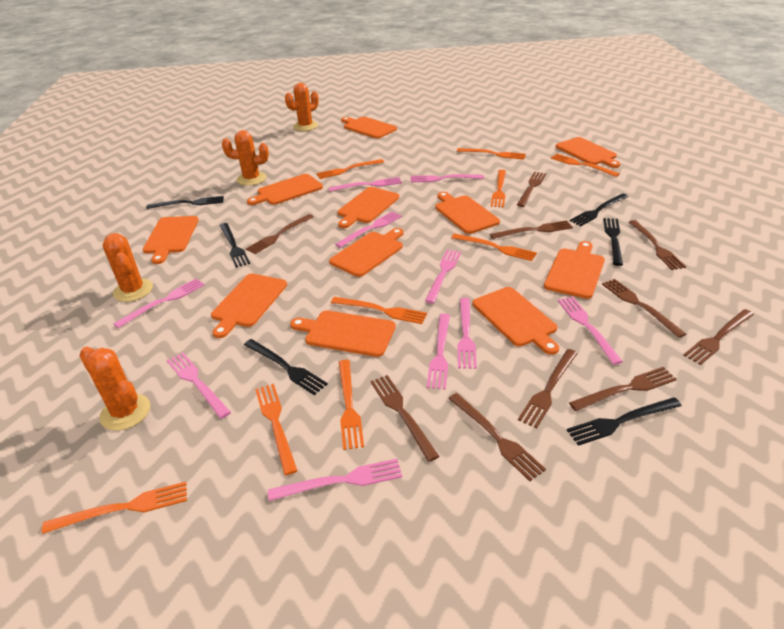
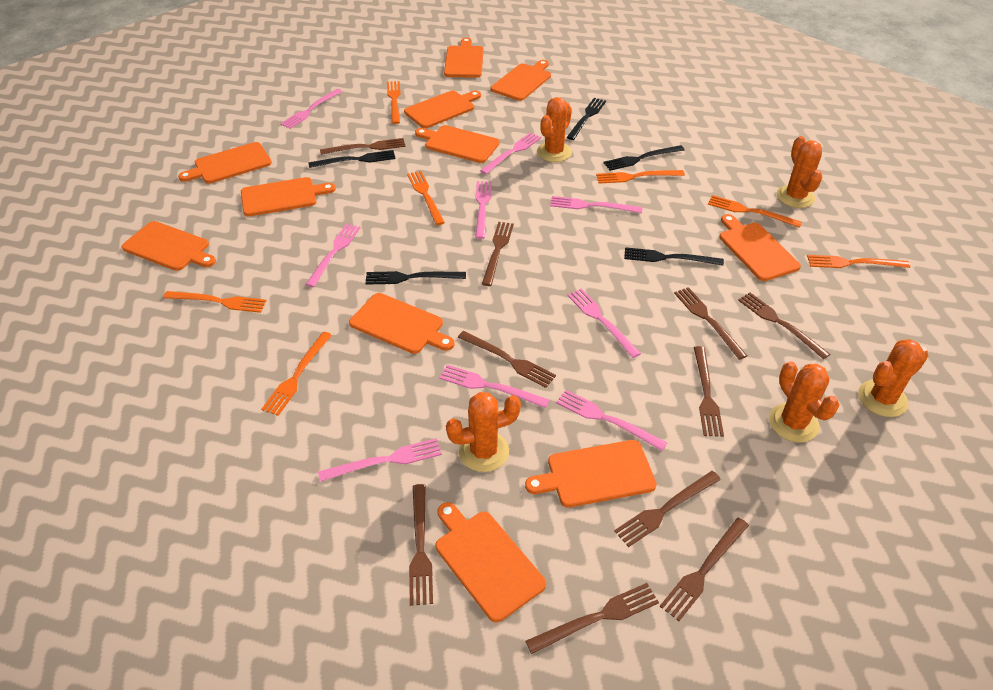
black fork: [146,196,224,209] [220,223,250,268] [244,339,328,395] [567,397,682,446] [570,193,628,226] [603,218,623,266] = 6 -> [308,150,396,168] [365,271,466,285] [566,98,606,140] [603,145,685,171] [624,247,724,266] = 5
orange cactus: [79,347,150,431] [103,233,153,302] [222,130,269,186] [285,83,319,131] = 4 -> [446,392,521,472] [537,97,572,162] [769,361,840,442] [777,136,822,208] [858,339,929,417] = 5
orange fork: [42,482,187,534] [255,384,298,475] [316,159,384,179] [331,297,427,324] [339,360,364,450] [451,233,537,261] [457,148,526,160] [491,170,506,208] [551,154,620,177] = 9 -> [163,291,267,313] [261,332,332,416] [387,81,401,124] [407,171,445,225] [596,170,685,184] [708,195,802,228] [807,255,910,268] = 7
pink fork: [113,278,205,328] [167,352,231,419] [268,459,402,501] [329,177,402,192] [335,211,402,248] [411,174,484,182] [425,249,461,303] [427,314,450,390] [457,298,477,369] [558,297,623,365] = 10 -> [280,89,343,129] [305,224,361,287] [318,438,442,482] [439,365,550,408] [475,181,492,239] [480,132,541,174] [550,196,643,213] [556,390,667,451] [567,288,641,358] = 9

